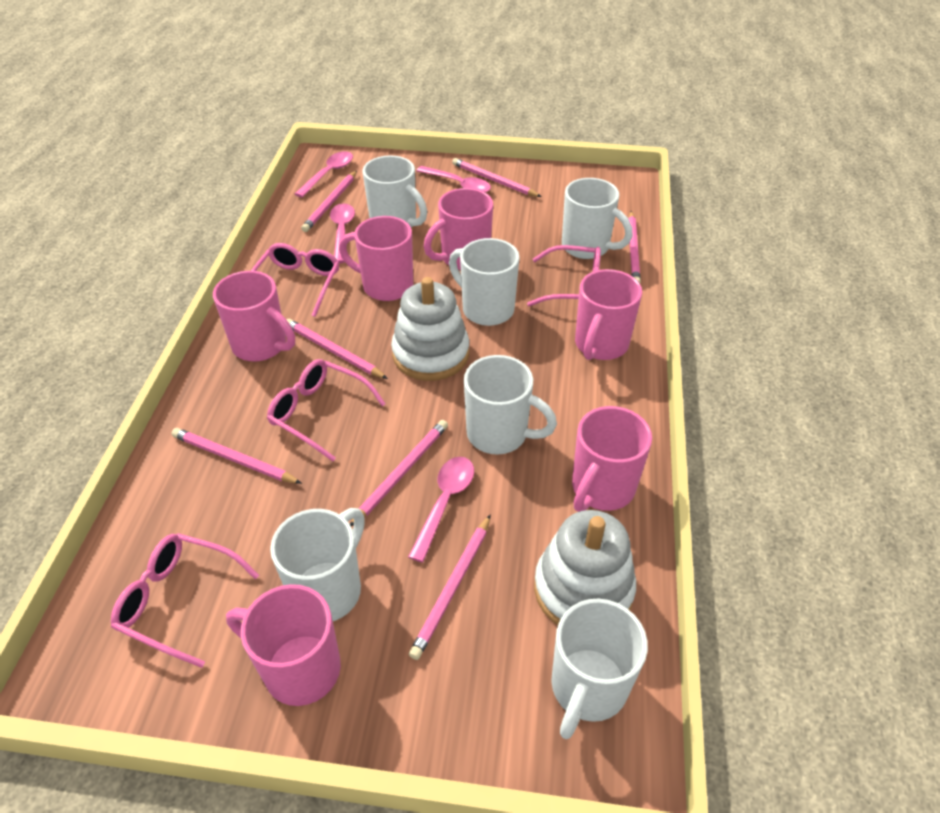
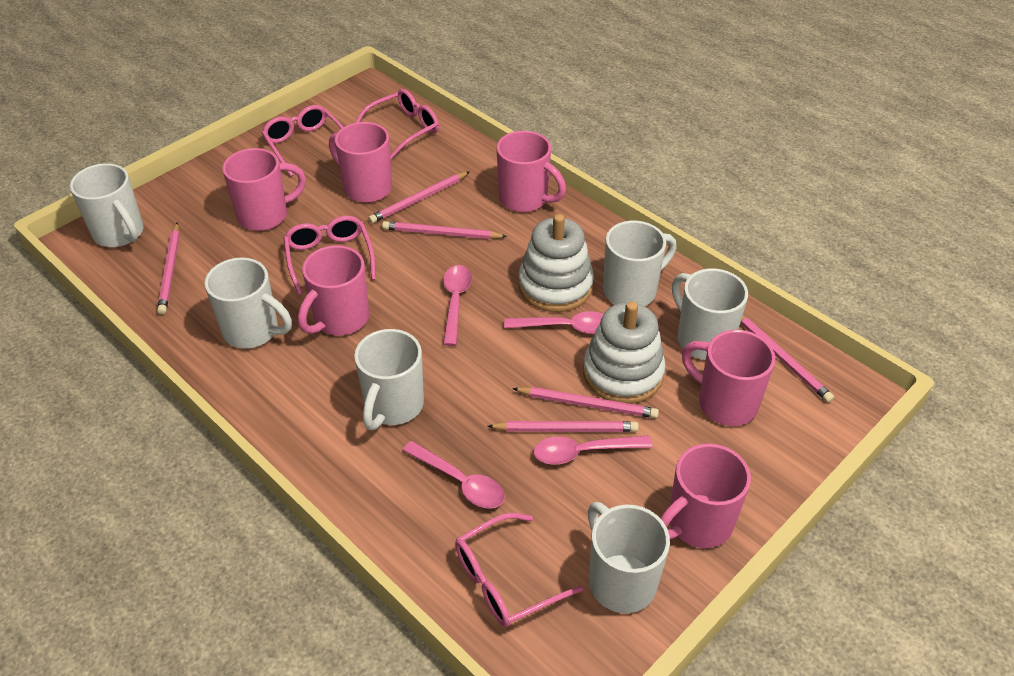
pink pencil: [172,428,302,484] [287,319,388,379] [301,171,357,232] [350,420,448,526] [409,514,491,660] [452,158,542,197] [628,211,640,283] = 7 -> [157,222,180,315] [368,171,470,223] [382,221,507,239] [487,421,639,432] [512,387,659,418] [741,316,834,403] = 6

